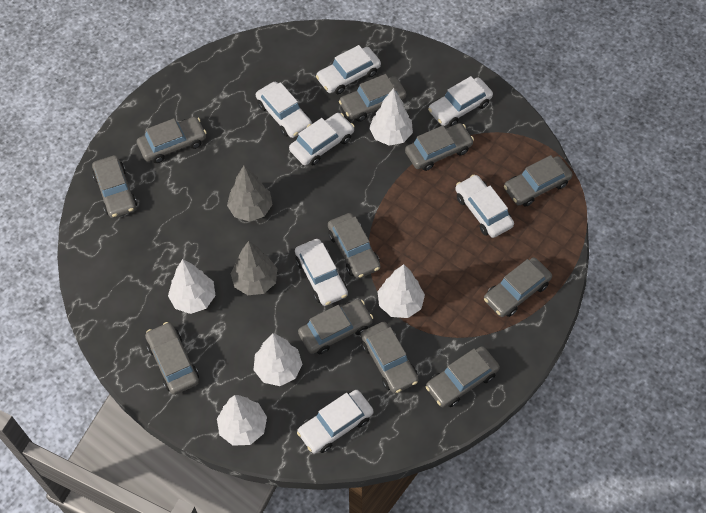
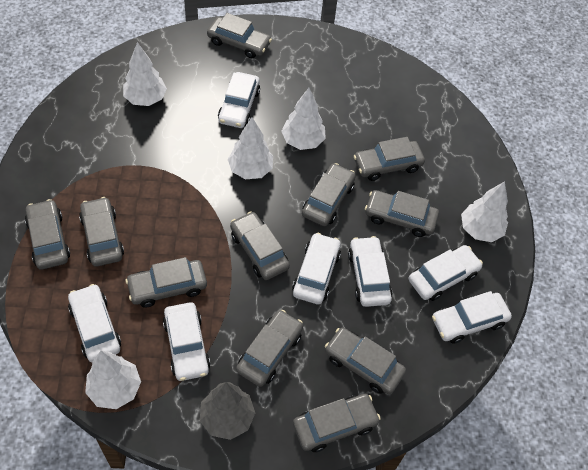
grey tree: [227,165,273,222] [231,241,277,295] = 2 -> [200,382,255,440] = 1

